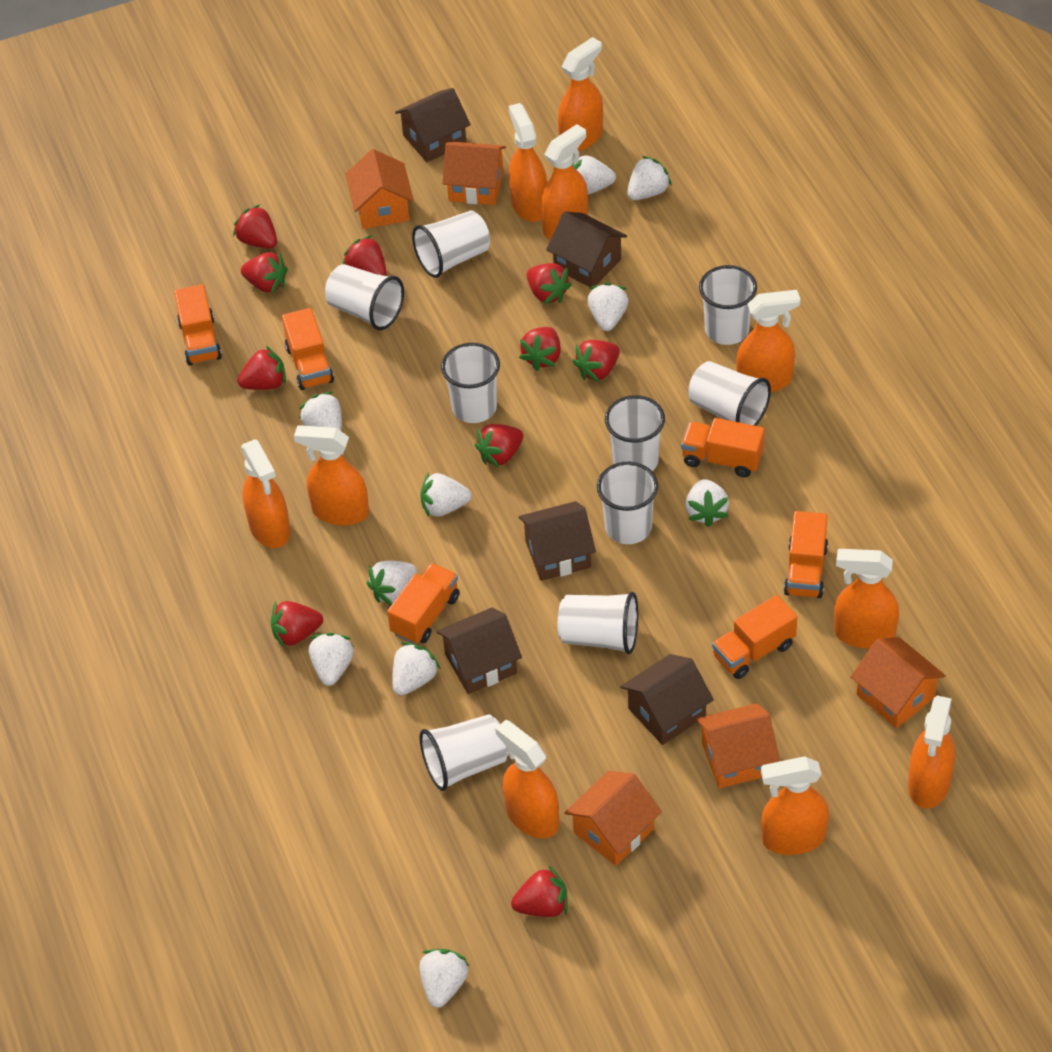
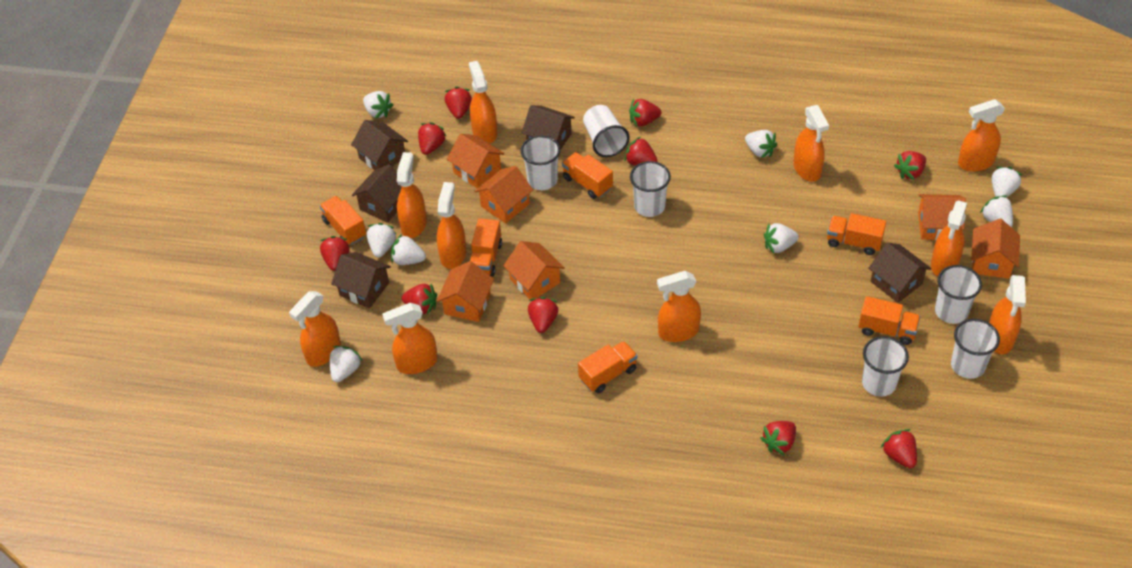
orange house: [345,149,414,229] [442,142,506,205] [564,771,662,866] [696,703,780,788] [851,637,946,728] = 5 -> [437,261,494,322] [447,134,504,188] [474,166,533,223] [503,241,565,299] [918,194,966,240] [971,219,1020,279] = 6
white cup: [325,264,404,330] [412,211,490,278] [420,714,508,791] [441,343,500,423] [558,592,638,654] [597,462,658,544] [605,395,665,471] [688,361,771,426] [699,265,757,345] = 9 -> [521,135,561,190] [583,105,629,157] [630,161,671,217] [862,336,909,396] [935,265,982,324] [951,319,1000,379] = 6
white strawberry: [299,392,342,431] [309,633,354,686] [367,561,417,605] [392,642,441,696] [419,949,469,1008] [421,472,471,517] [572,155,616,194] [587,282,628,331] [627,156,672,200] [685,479,729,527] = 10 -> [330,346,363,382] [363,91,393,119] [367,223,396,257] [391,234,426,265] [745,130,777,158] [764,223,799,254] [980,196,1013,227] [992,167,1022,198] = 8

